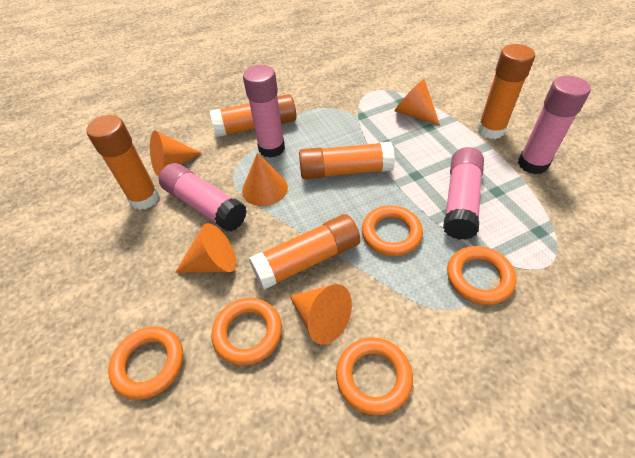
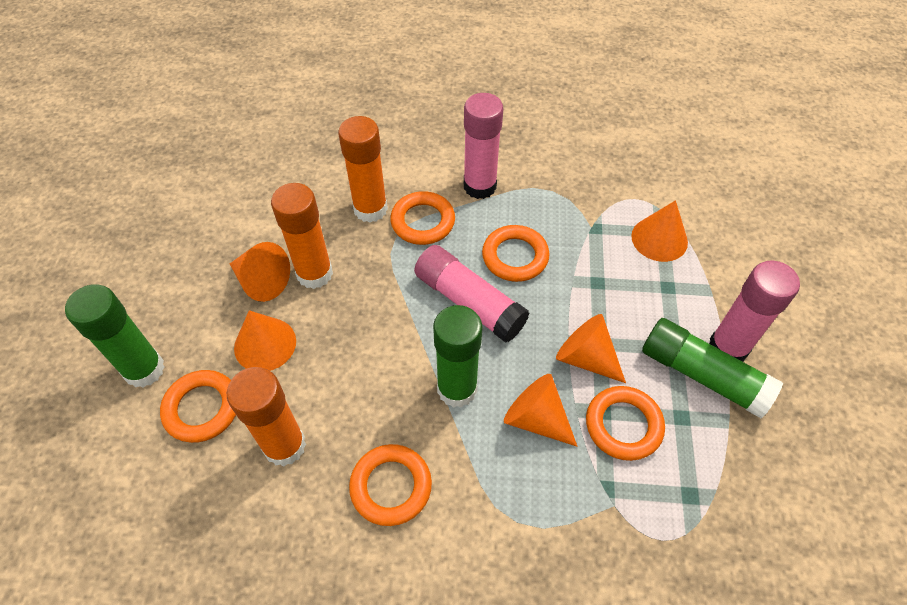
green glue stick: none = 0 -> [65,284,165,388] [433,305,482,408] [642,318,783,418] = 3
orange glue stick: [86,115,160,210] [210,94,296,137] [249,214,360,290] [299,142,395,179] [477,44,535,139] = 5 -> [227,367,306,466] [271,183,333,289] [338,116,388,223] = 3
pink glue stick: [159,163,247,232] [243,65,285,158] [443,147,484,240] [518,76,591,174] = 4 -> [414,245,529,343] [464,93,504,199] [709,260,800,362] = 3

